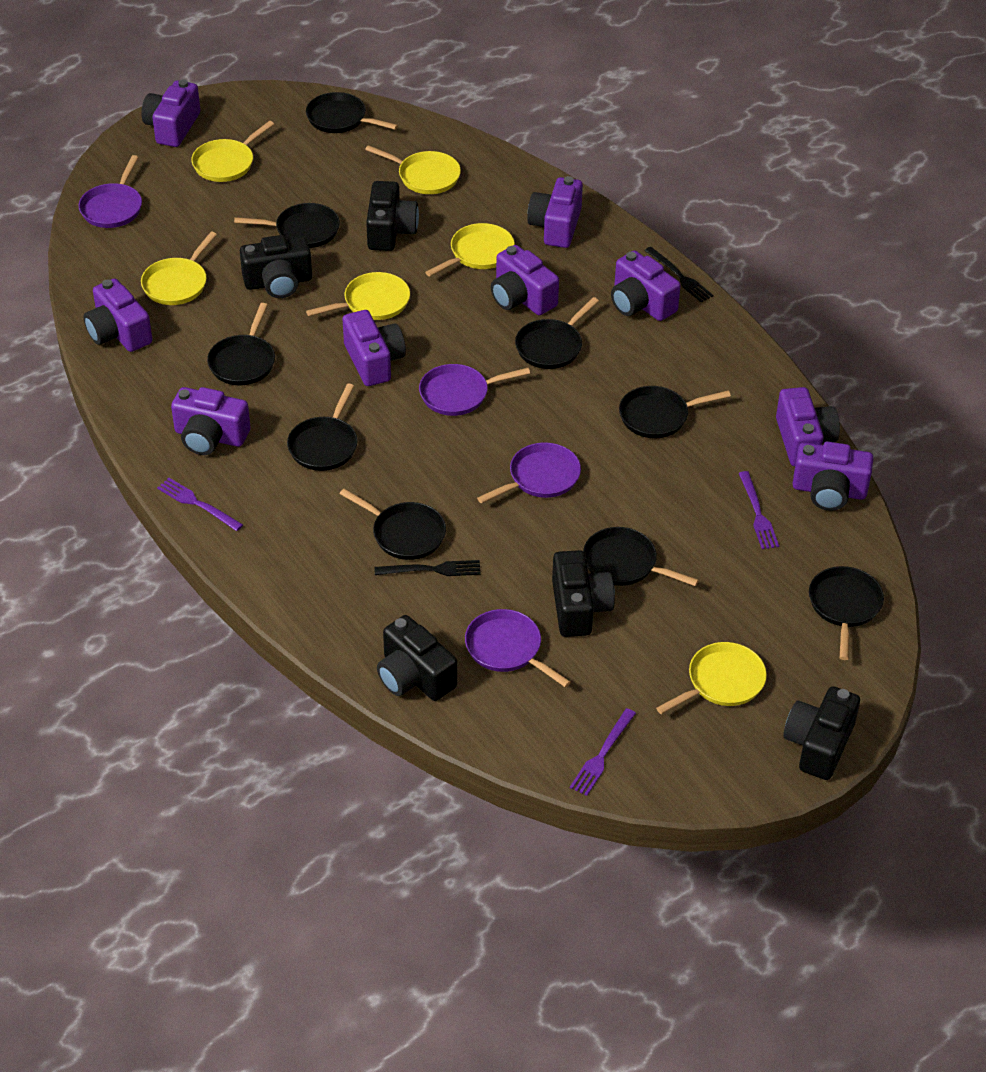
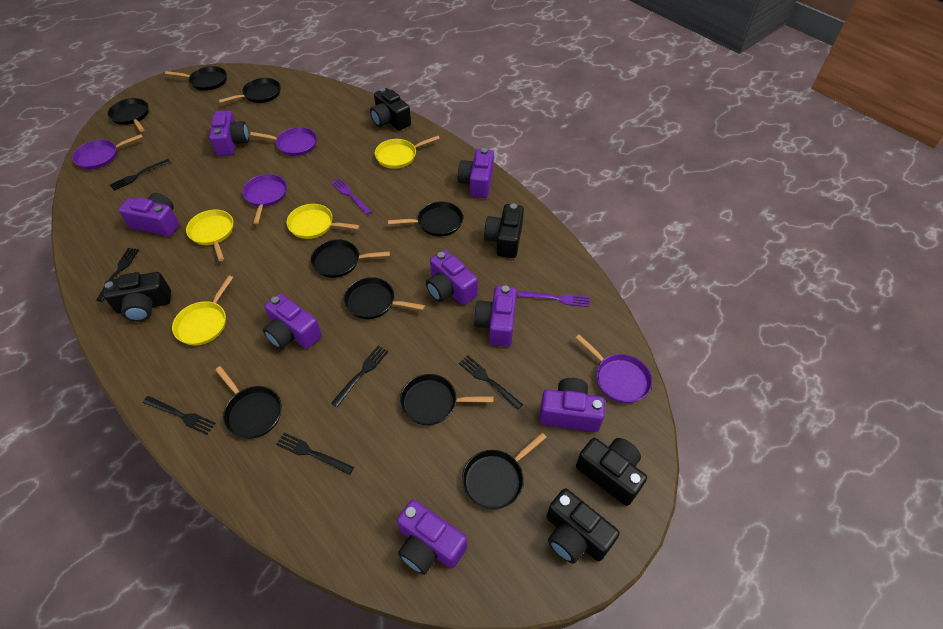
black fork: [374,560,481,576] [644,247,713,302] = 2 -> [96,248,139,302] [110,159,170,191] [143,396,216,435] [276,433,354,475] [331,346,388,407] [459,356,523,410] = 6
purple camera: [84,278,153,352] [141,79,200,147] [171,387,250,455] [343,310,406,386] [491,245,559,315] [527,176,583,248] [611,250,681,321] [776,387,840,466] [792,441,874,511] = 9 -> [118,193,179,236] [209,110,249,156] [263,294,322,349] [397,500,467,575] [426,250,478,305] [458,148,494,198] [474,286,517,347] [539,378,605,432] = 8
purple fork: [157,478,243,531] [570,708,636,796] [739,471,779,549] = 3 -> [331,178,372,215] [518,291,589,307] = 2
yellow pan: [141,231,217,305] [191,121,274,182] [306,272,410,320] [365,145,461,194] [425,223,515,277] [656,642,767,714] = 6 -> [172,276,233,346] [186,210,233,261] [287,204,360,239] [375,136,440,169] = 4

